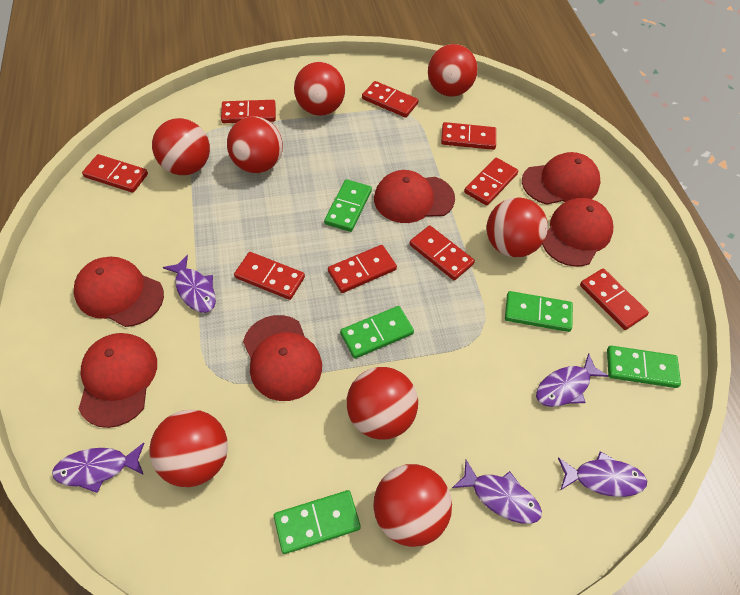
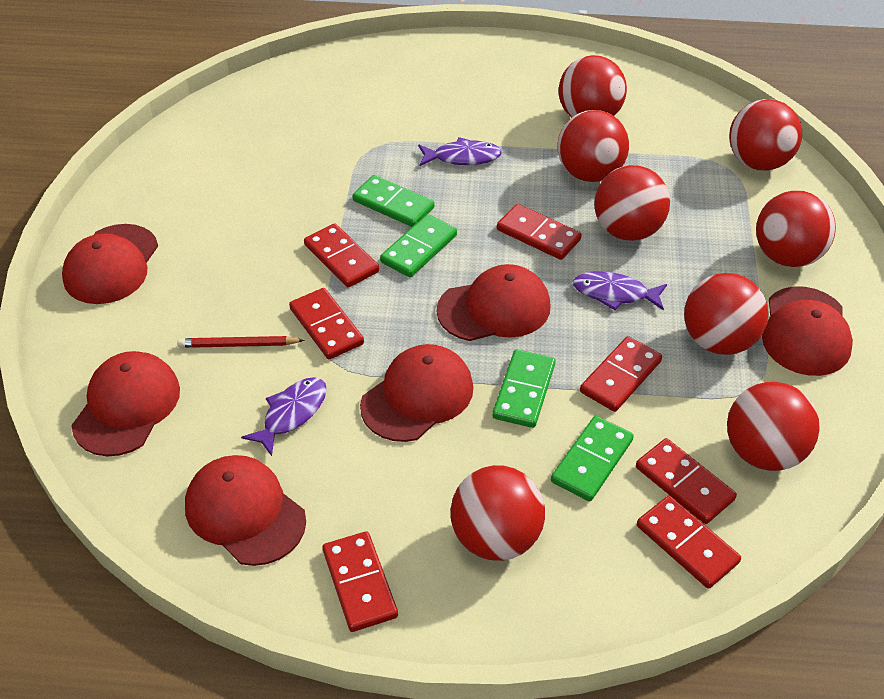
green domino: [274,490,361,554] [324,179,372,232] [340,306,414,359] [505,291,573,332] [607,346,681,388] = 5 -> [353,175,435,227] [380,214,457,278] [492,349,555,428] [551,416,634,501] = 4
purple fish: [52,443,144,493] [163,255,216,313] [452,460,542,524] [536,353,609,407] [558,451,647,497] = 5 -> [241,377,327,456] [418,137,502,166] [573,271,667,311] = 3
red domino: [82,154,148,193] [221,100,276,123] [234,252,305,300] [328,245,397,293] [362,81,419,118] [409,226,475,280] [441,122,496,150] [464,158,518,206] [580,268,649,330] = 9 -> [289,288,364,360] [304,223,380,288] [322,531,398,632] [497,204,582,260] [580,336,662,412] [636,438,737,524] [637,495,741,589] = 7
red pencil: none = 0 -> [177,336,305,348] = 1

